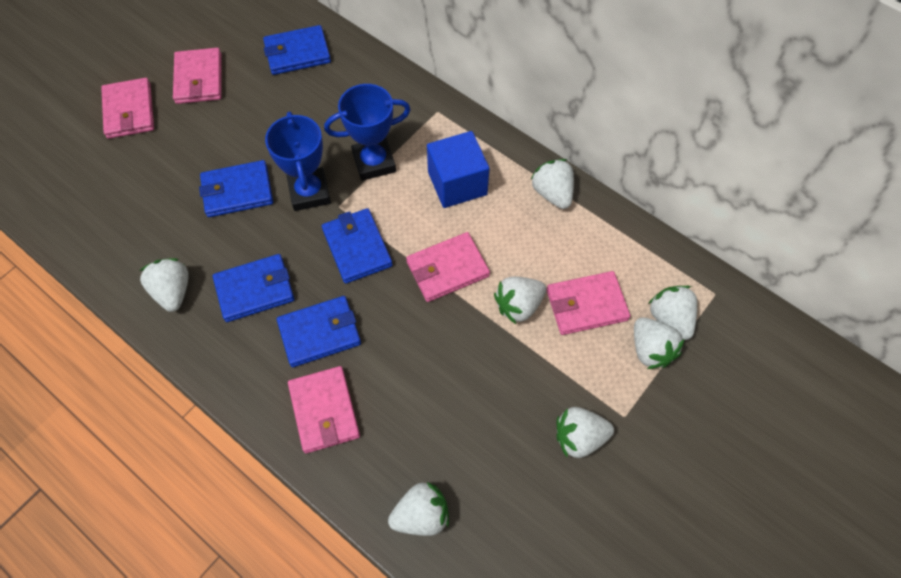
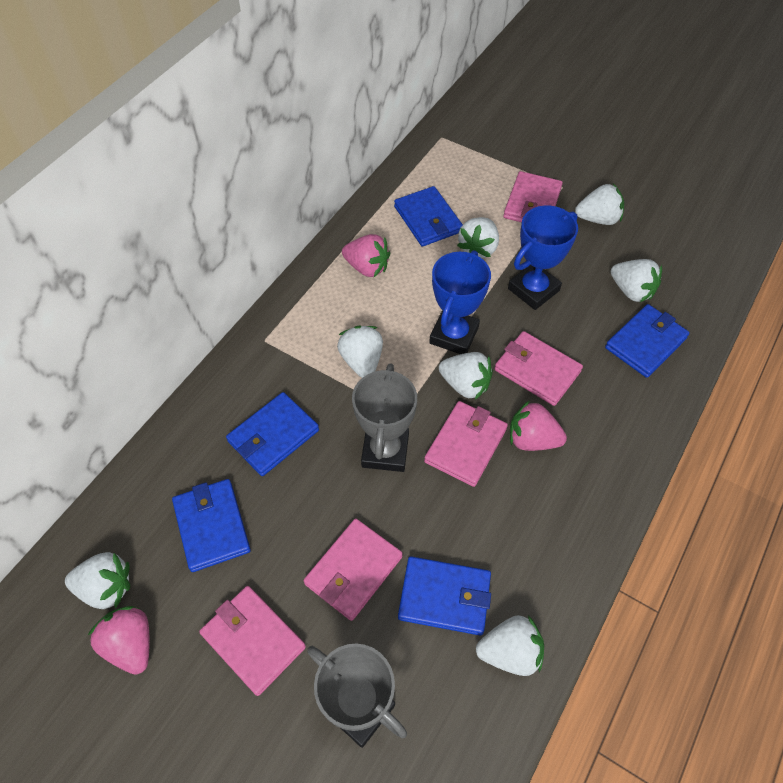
blue cube: [427,131,490,208] = 1 -> none = 0
grey trophy: none = 0 -> [307,643,407,748] [352,363,417,472] = 2
pink strawberry: none = 0 -> [88,606,150,675] [342,234,390,277] [510,400,567,451] = 3

